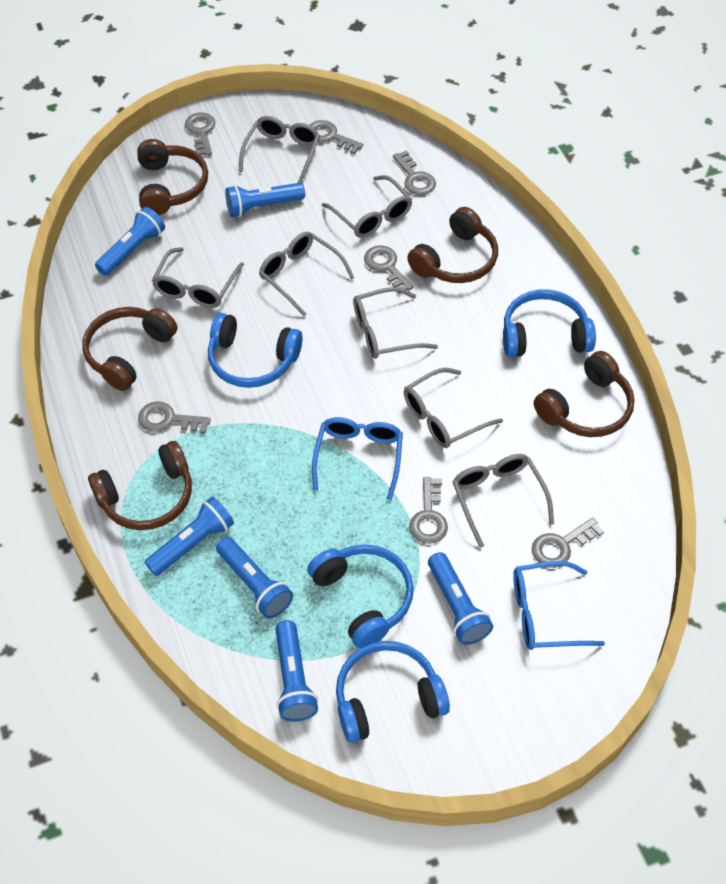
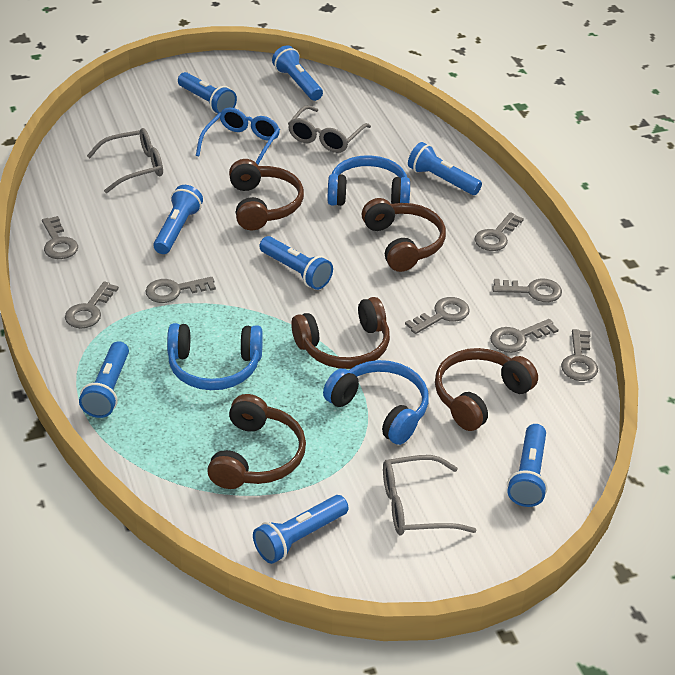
blue flashlight: [95,207,165,276] [145,497,234,576] [216,537,293,619] [225,183,305,217] [275,620,318,722] [428,552,493,645] = 6 -> [79,341,129,418] [153,185,203,254] [178,72,237,114] [253,495,349,564] [260,236,333,290] [272,45,323,101] [408,142,482,195] [507,424,548,507] = 8
blue glasses: [312,417,403,500] [513,561,605,650] = 2 -> [196,108,280,165] = 1
blue headphones: [208,313,302,388] [307,544,414,649] [336,641,450,743] [503,289,596,357] = 4 -> [167,323,263,390] [323,360,429,445] [327,155,410,206] = 3
grey glasses: [152,247,244,308] [239,116,320,183] [259,232,354,316] [322,175,412,238] [353,287,438,359] [404,368,503,448] [452,454,554,548] = 7 -> [87,128,163,193] [288,105,371,153] [383,455,477,535] = 3
grey key: [138,401,211,434] [185,112,215,156] [310,120,363,154] [364,245,414,294] [393,150,436,195] [409,477,448,544] [532,518,604,568] = 7 -> [42,216,78,259] [65,281,119,329] [146,277,216,303] [405,297,470,334] [474,212,524,251] [490,319,559,353] [492,278,562,302] [561,329,598,381] = 8

